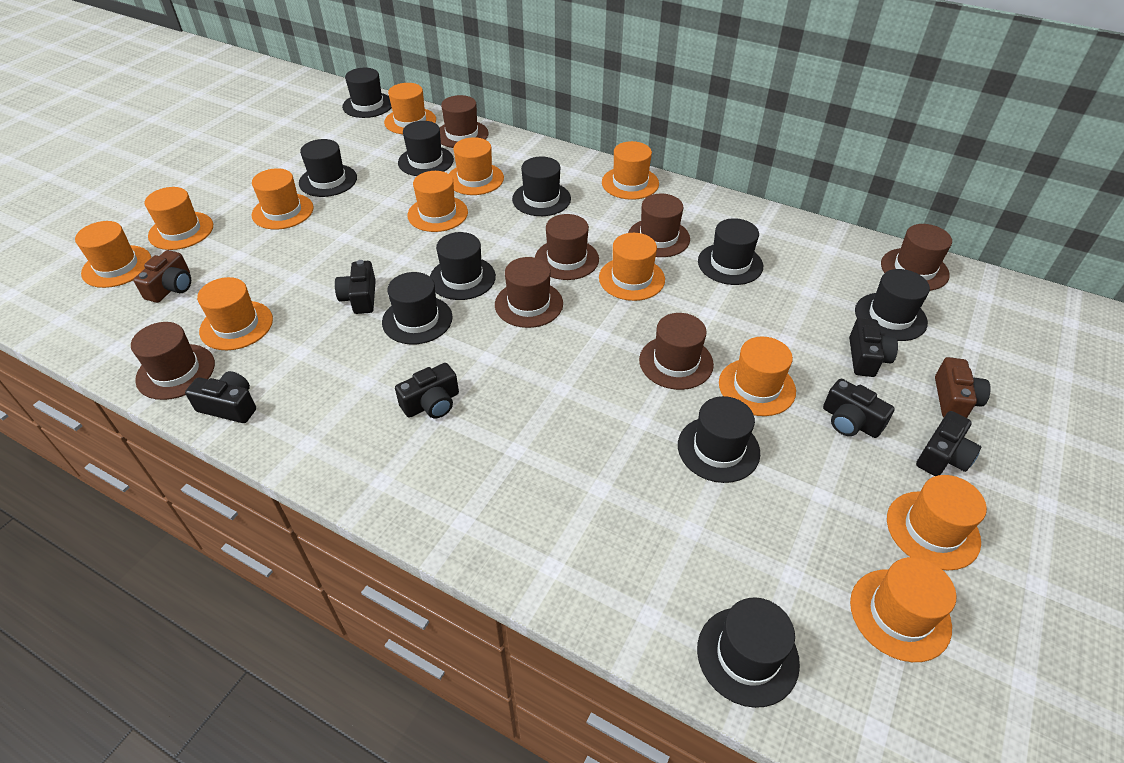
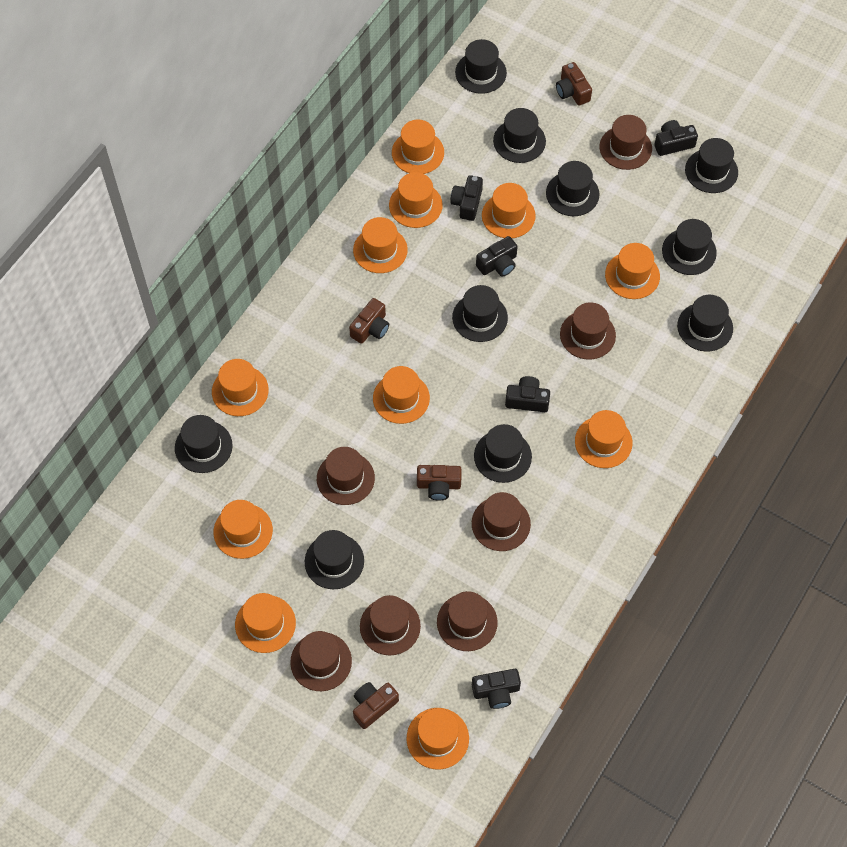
black camera: [185,371,256,423] [335,260,376,314] [395,363,459,419] [823,379,895,438] [849,318,898,377] [916,411,981,476] = 6 -> [450,175,483,221] [472,669,521,709] [476,236,518,277] [505,376,550,412] [654,120,698,156] = 5
brown camera: [133,250,191,303] [935,357,991,418] = 2 -> [349,298,389,344] [353,682,399,729] [417,465,462,501] [556,62,592,106] = 4
orange hat: [75,221,151,288] [144,187,213,250] [197,277,273,350] [252,168,314,230] [384,83,436,134] [407,171,468,232] [449,137,504,195] [599,233,665,301] [602,141,659,200] [719,337,796,416] [850,557,956,662] [887,475,987,570] = 12 -> [212,359,269,416] [213,500,273,559] [235,593,296,653] [353,217,408,273] [373,366,430,424] [389,172,443,228] [392,120,444,174] [407,708,469,769] [482,183,536,238] [575,410,633,468] [605,243,660,299] = 11

